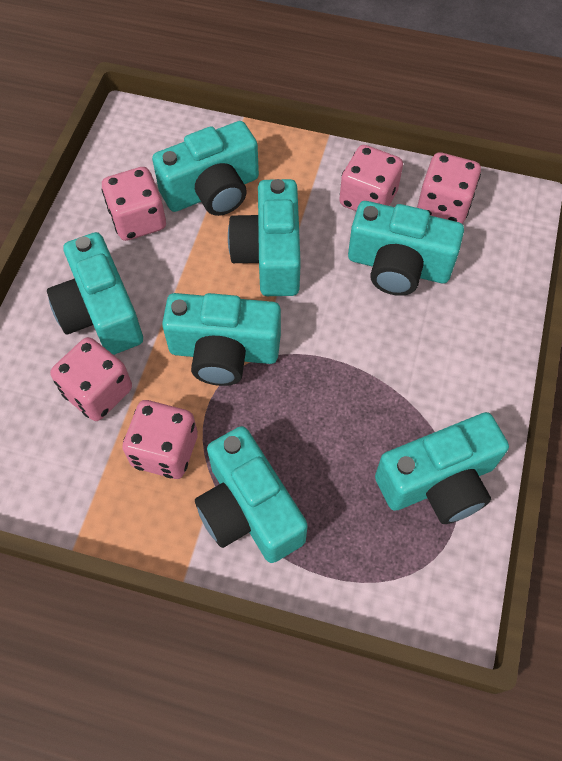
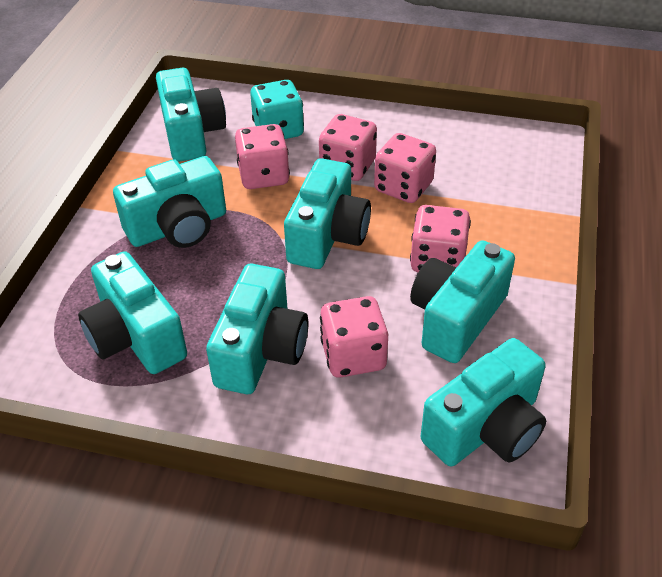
turquoise dice: none = 0 -> [250,80,304,139] = 1

